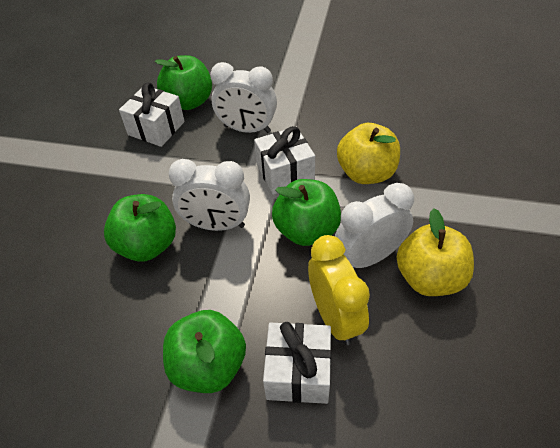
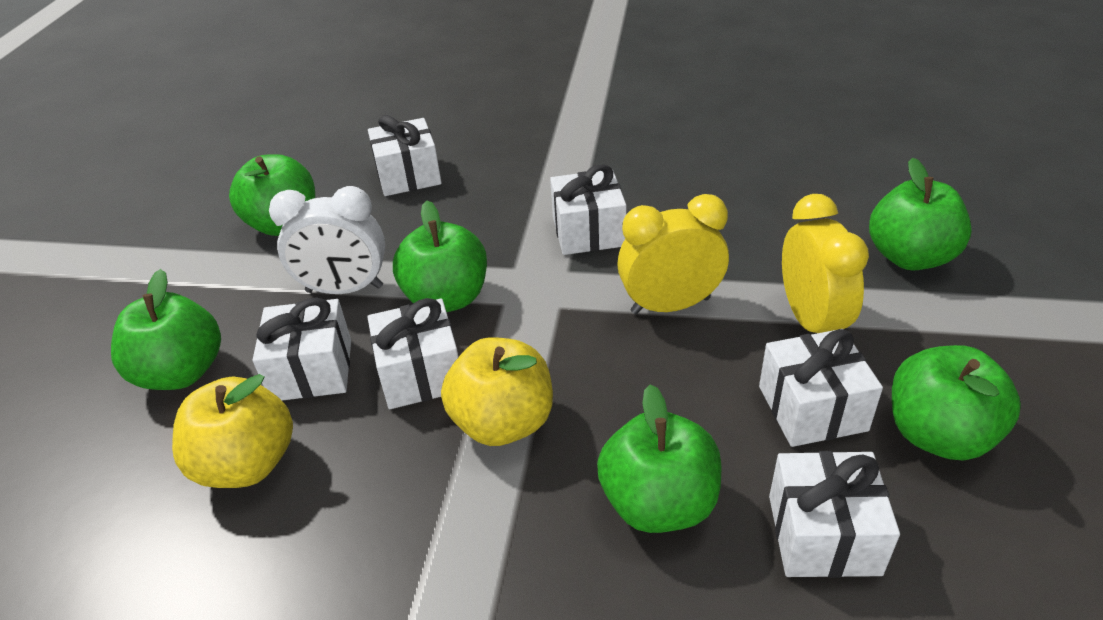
green apple: [104,194,176,262] [155,55,212,110] [163,310,246,393] [272,179,341,246] = 4 -> [111,269,221,390] [229,154,315,236] [393,200,487,312] [597,384,721,533] [869,158,972,270] [892,345,1021,460] = 6
white clock: [168,159,250,231] [210,62,277,133] [335,183,414,268] = 3 -> [269,186,385,294] = 1
white gift: [119,82,185,147] [254,126,315,195] [263,322,331,404] = 3 -> [253,297,351,401] [367,298,458,409] [368,115,442,196] [550,164,627,255] [759,329,883,447] [769,451,900,578] = 6
yellow clock: [308,235,370,345] = 1 -> [617,194,729,314] [782,194,869,333] = 2

